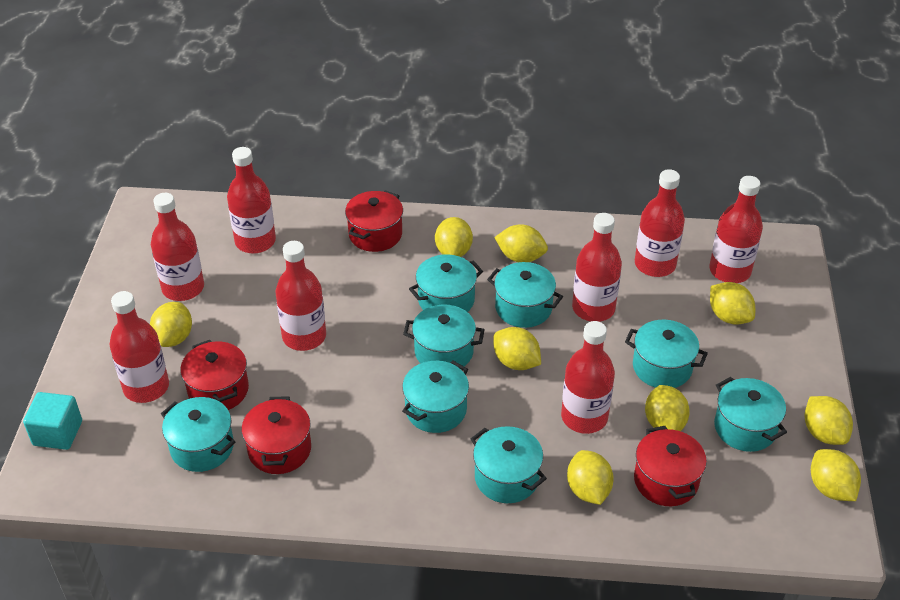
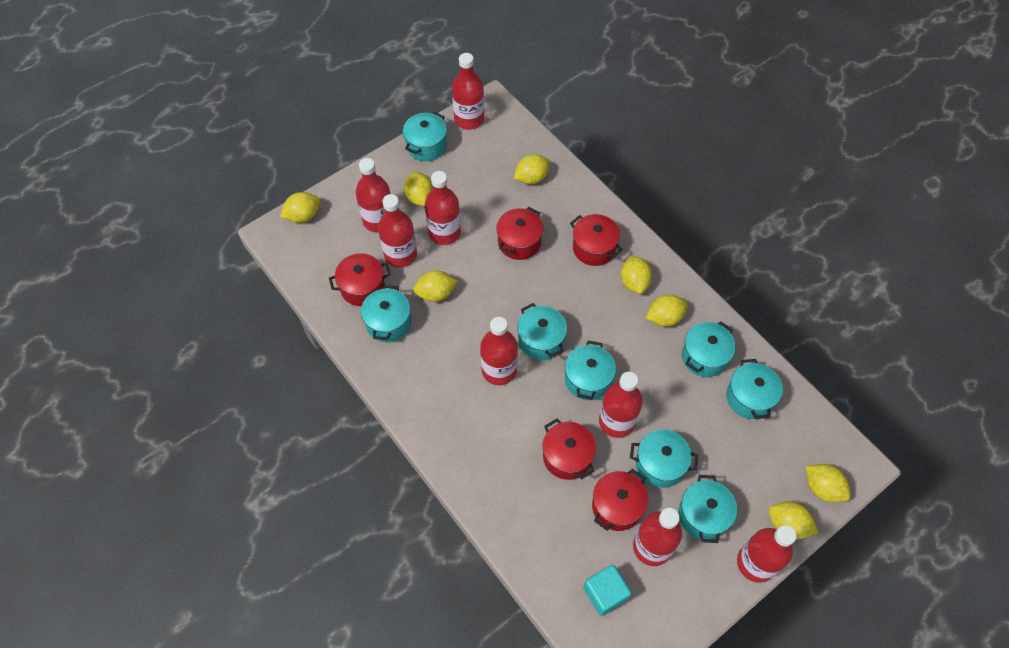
red pot: [180,340,249,410] [242,396,311,474] [345,190,403,252] [634,426,707,506] = 4 -> [329,253,391,306] [496,207,543,260] [542,419,596,480] [570,214,623,266] [592,469,648,531] = 5
yellow lemon: [150,302,192,347] [435,217,473,257] [493,327,541,370] [494,225,548,262] [567,450,614,505] [645,385,690,431] [710,282,755,325] [805,396,853,445] [811,449,861,501] = 9 -> [280,192,320,223] [404,172,433,206] [413,270,458,302] [514,154,550,184] [621,255,652,294] [646,294,688,327] [768,501,819,539] [806,464,850,502] = 8

